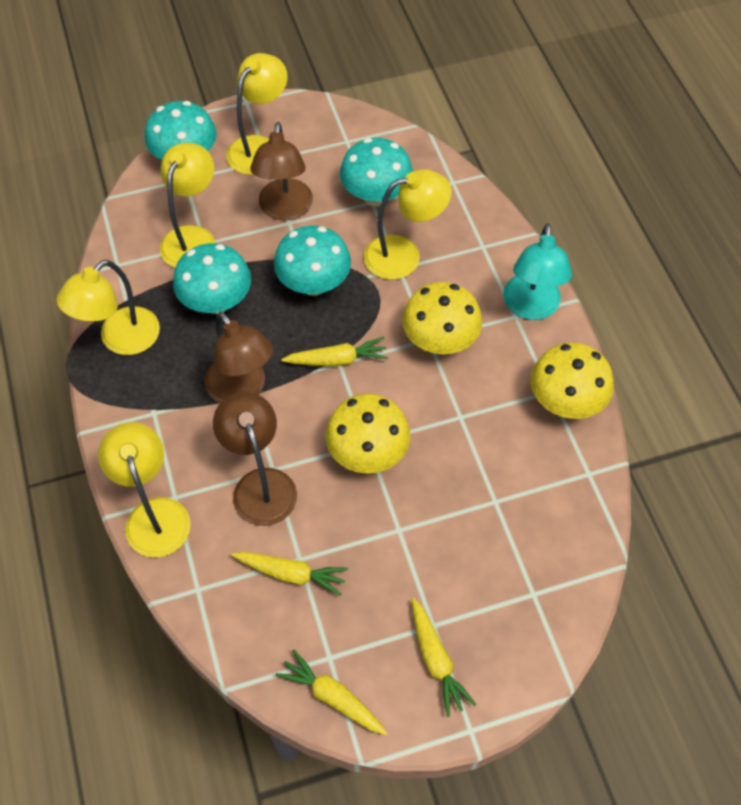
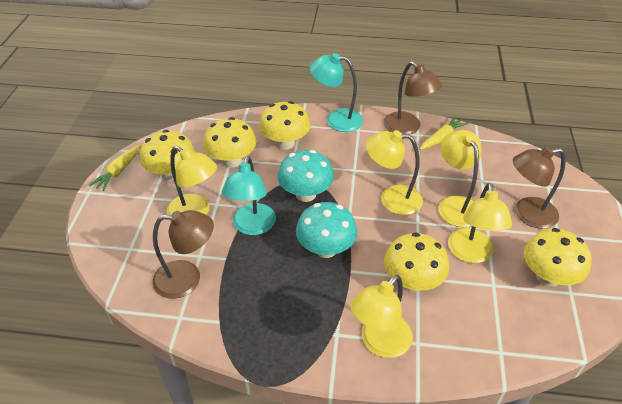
turquoise lamp: [503,224,572,320] = 1 -> [222,156,276,235] [310,53,363,132] = 2
turquoise mushroom: [145,101,217,160] [173,243,251,314] [274,225,351,296] [340,138,413,206] = 4 -> [278,150,334,202] [296,202,357,258] = 2
yellow carrot: [231,552,348,596] [276,650,387,735] [281,337,388,366] [412,598,476,717] = 4 -> [89,144,142,191] [420,116,468,150] = 2
yellow mushroom: [325,394,411,474] [402,282,482,354] [530,343,614,419] = 3 -> [140,130,195,181] [203,117,256,168] [259,101,310,150] [384,232,449,292] [524,228,592,287] = 5

